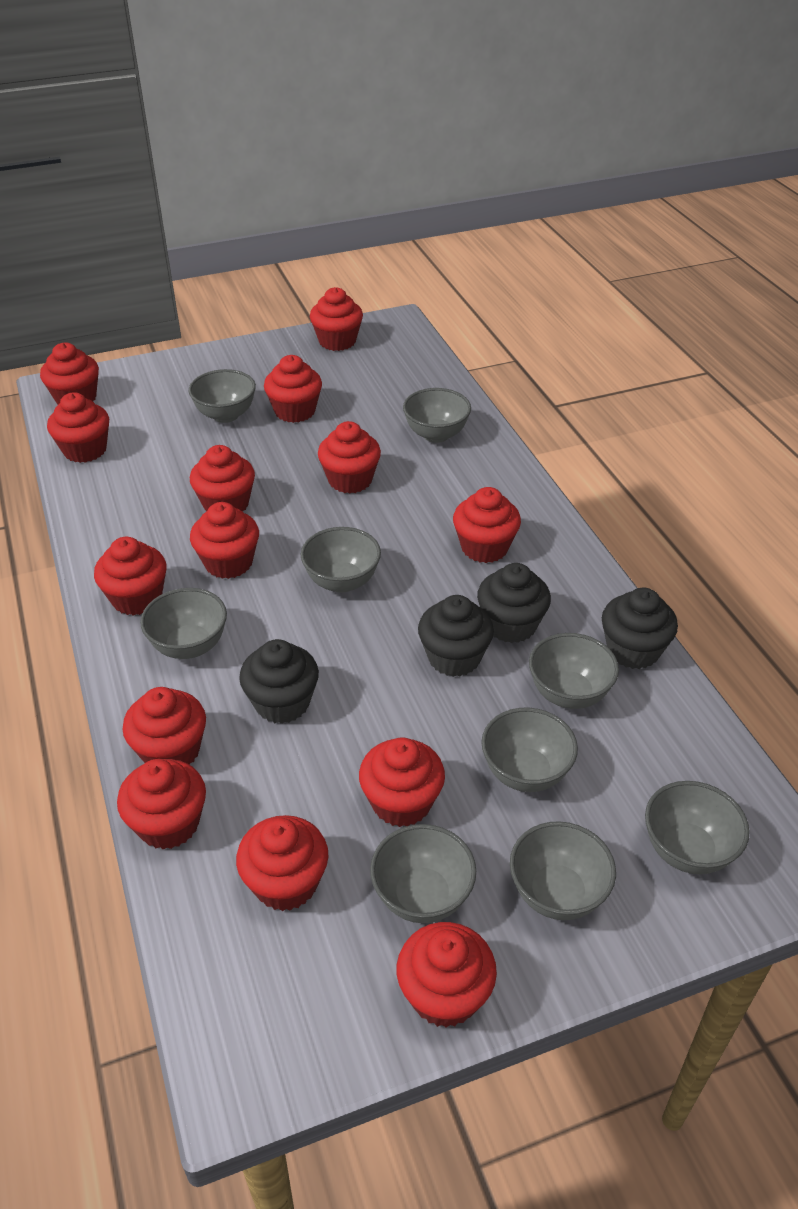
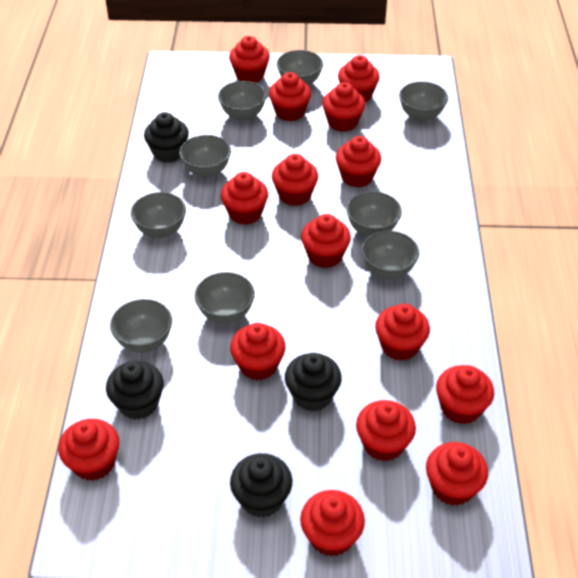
red cupcake: [40,343,99,404] [47,392,109,463] [94,537,167,615] [117,759,206,850] [123,687,206,765] [190,445,255,512] [190,502,259,579] [236,815,329,911] [264,355,322,423] [310,287,363,351] [318,421,381,494] [359,737,445,827] [397,922,497,1028] [453,487,521,563] = 14 -> [58,419,120,481] [221,172,268,225] [229,36,270,83] [230,323,286,381] [269,72,311,121] [272,154,318,206] [300,490,365,557] [301,214,351,268] [322,82,365,132] [336,136,381,188] [338,55,380,102] [356,400,416,461] [375,304,430,361] [426,442,488,506] [436,365,494,424] = 15

